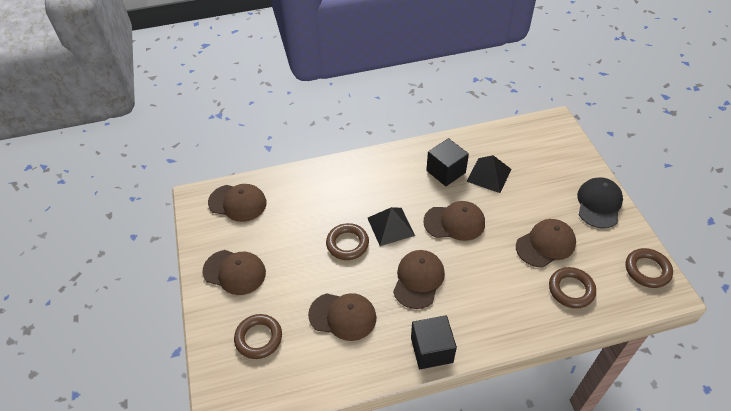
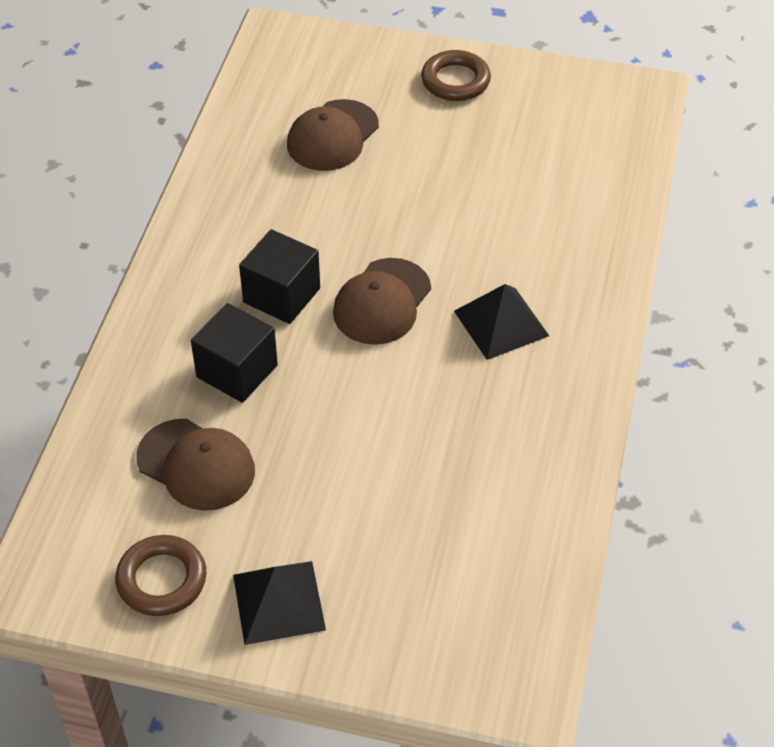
black cap: [577,177,623,228] = 1 -> none = 0
brown cap: [202,250,266,295] [208,184,267,222] [308,293,376,341] [393,250,445,309] [423,201,485,241] [516,219,576,267] = 6 -> [136,419,255,511] [287,99,379,171] [333,258,431,345] = 3
brown ring: [234,314,282,359] [326,223,369,260] [549,267,596,308] [626,248,673,288] = 4 -> [115,535,206,616] [421,50,491,101] = 2

